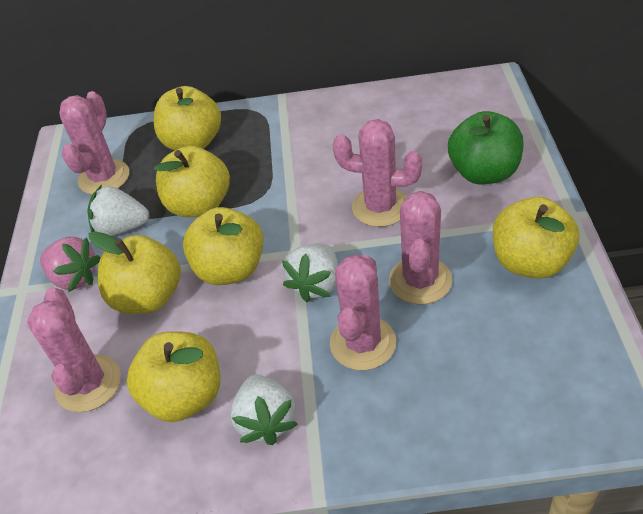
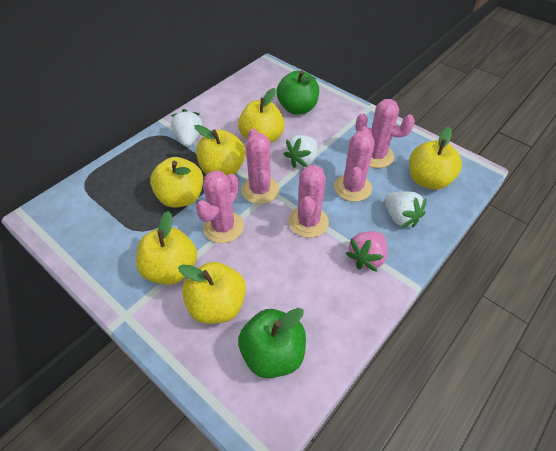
green apple: [448,111,524,184] = 1 -> [238,308,306,378] [277,71,319,114] = 2

